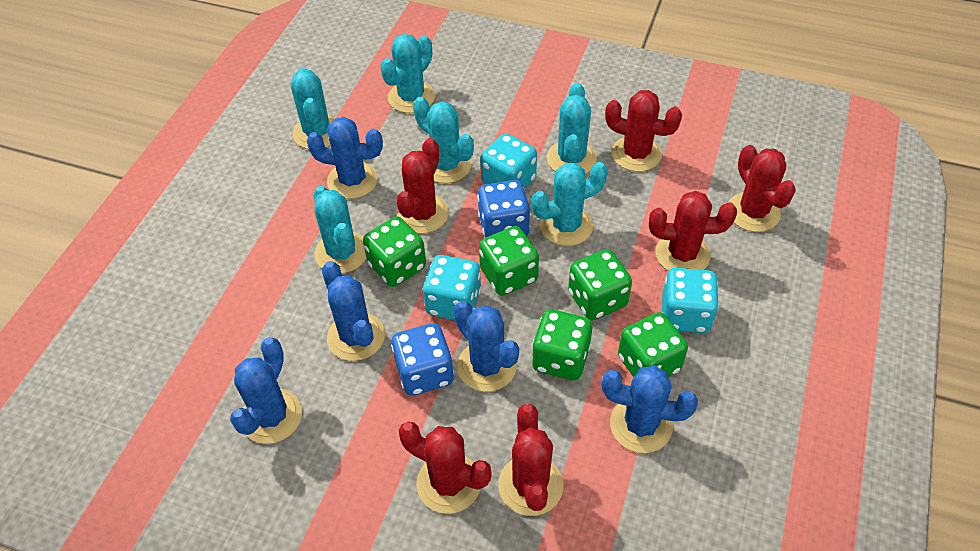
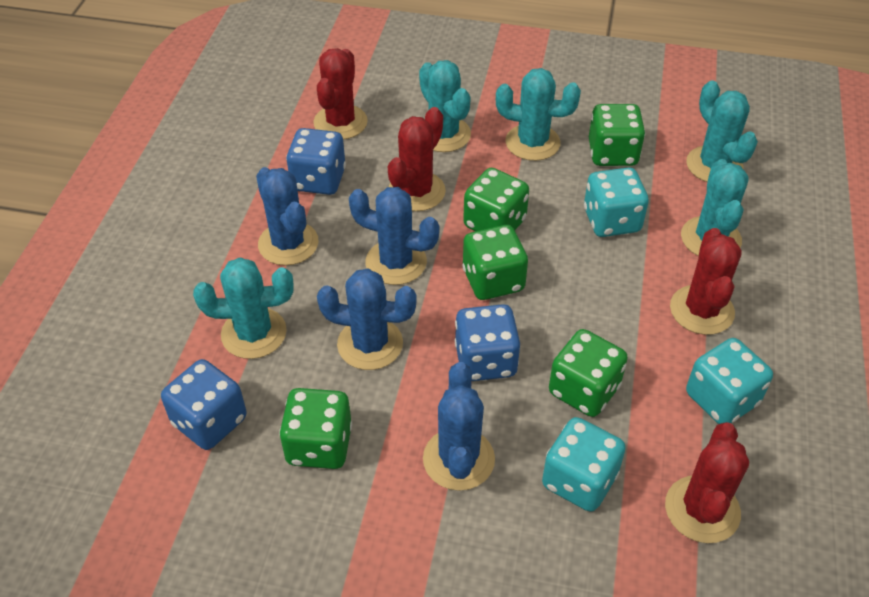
blue cactus: [230,337,302,444] [307,117,383,199] [322,261,385,361] [454,301,519,392] [602,365,698,453] = 5 -> [256,167,319,265] [317,269,417,370] [349,187,440,285] [423,362,495,491] = 4
blue dice: [391,323,454,396] [477,180,530,238] = 2 -> [161,359,247,450] [286,128,346,195] [455,304,520,381] = 3
red cactus: [396,138,449,233] [399,422,492,514] [498,404,563,516] [605,90,682,172] [649,191,737,271] [728,145,796,232] = 6 -> [313,48,368,139] [388,107,446,211] [665,422,749,543] [670,228,742,335] = 4
turquoise cactus: [291,68,334,149] [313,186,366,273] [380,34,435,113] [413,97,474,183] [531,162,608,246] [547,83,597,174] = 6 -> [193,258,293,359] [419,60,471,152] [496,68,581,161] [681,159,749,256] [686,80,758,182] = 5

